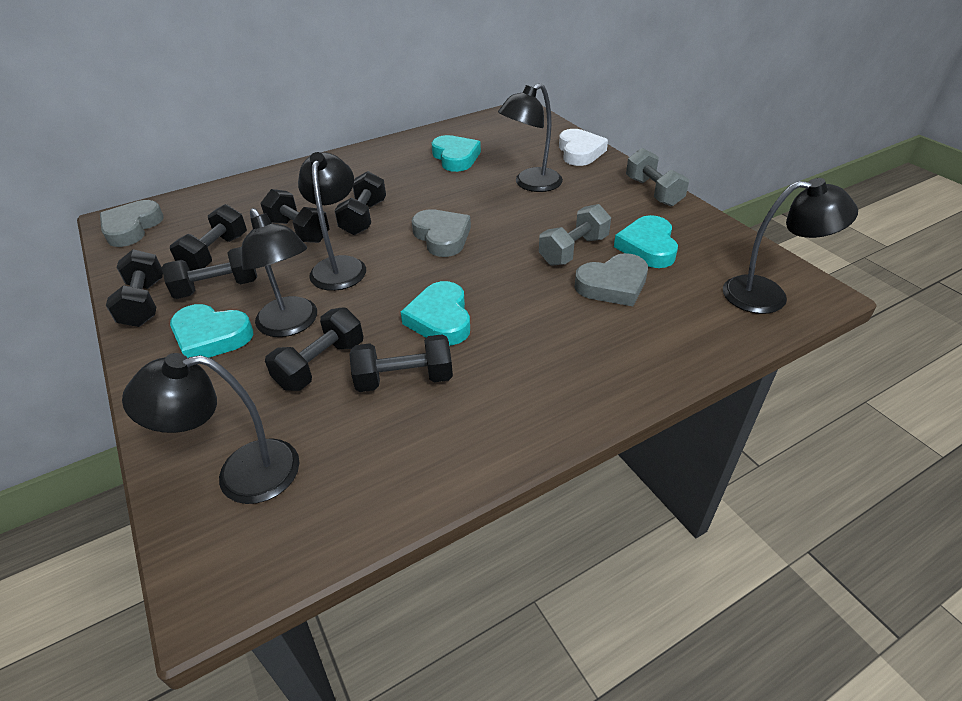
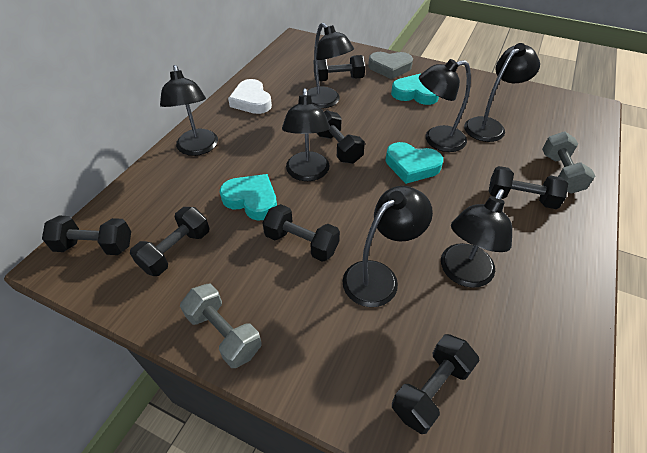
black lamp: [122,353,299,504] [242,208,317,337] [298,152,366,291] [498,83,563,192] [723,178,858,314] = 5 -> [160,65,218,156] [282,88,330,181] [307,23,354,108] [343,186,433,307] [419,59,471,152] [441,189,512,288] [464,43,540,142] = 7
grey heart: [100,200,164,247] [412,209,471,257] [574,253,648,306] = 3 -> [368,52,413,79] = 1
turquoise heart: [170,304,253,358] [401,281,470,345] [431,135,481,172] [614,215,678,268] = 4 -> [220,174,277,220] [386,142,443,184] [391,74,439,105] = 3

